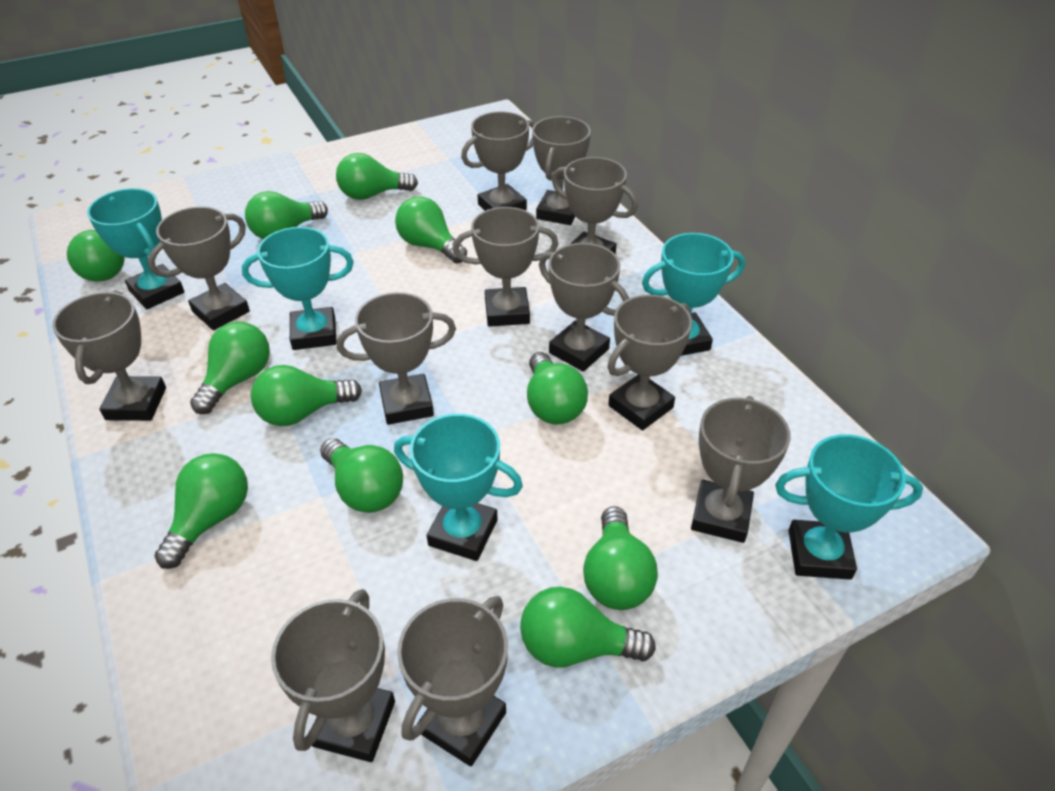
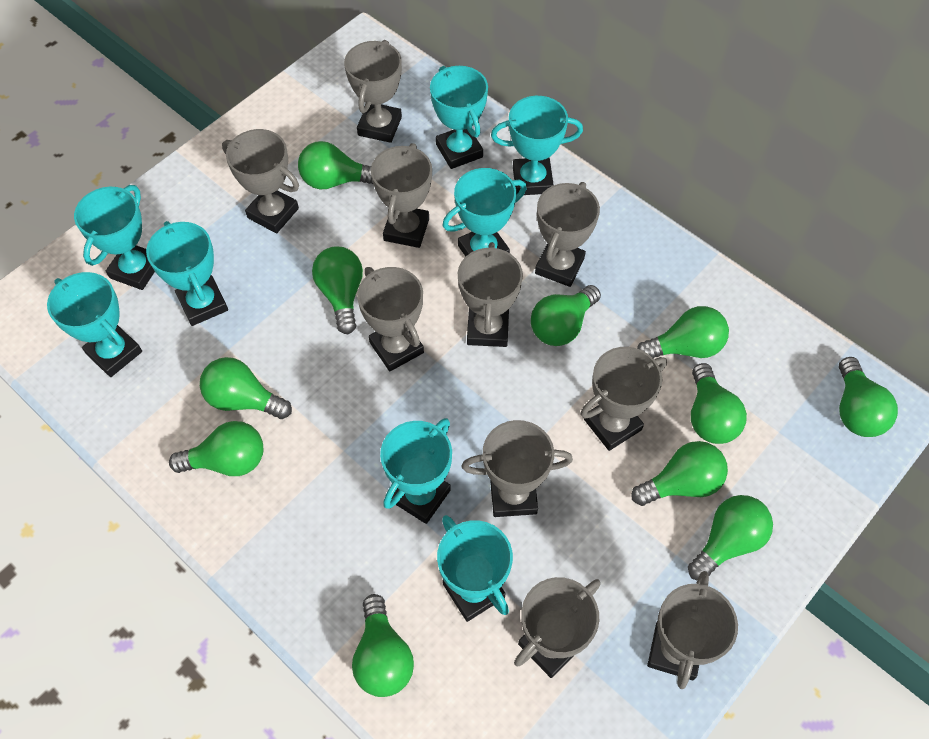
grey trophy: [52,291,166,421] [148,207,250,330] [271,589,395,762] [337,292,456,425] [397,596,508,766] [453,207,558,327] [461,112,535,211] [532,116,591,225] [539,243,629,372] [552,157,638,254] [607,295,692,430] [691,396,791,543] = 12 -> [222,129,299,234] [344,40,402,143] [357,267,424,371] [371,143,432,248] [458,242,523,347] [462,420,573,517] [514,577,600,678] [535,182,600,287] [580,347,667,451] [647,571,738,689] = 10
turquoise trophy: [87,188,184,309] [242,227,354,350] [394,414,523,561] [642,233,745,356] [775,434,923,580] = 5 -> [47,272,142,377] [74,185,155,290] [146,221,228,326] [380,418,452,524] [430,66,488,169] [437,515,513,622] [442,168,526,257] [491,96,583,195] = 8

